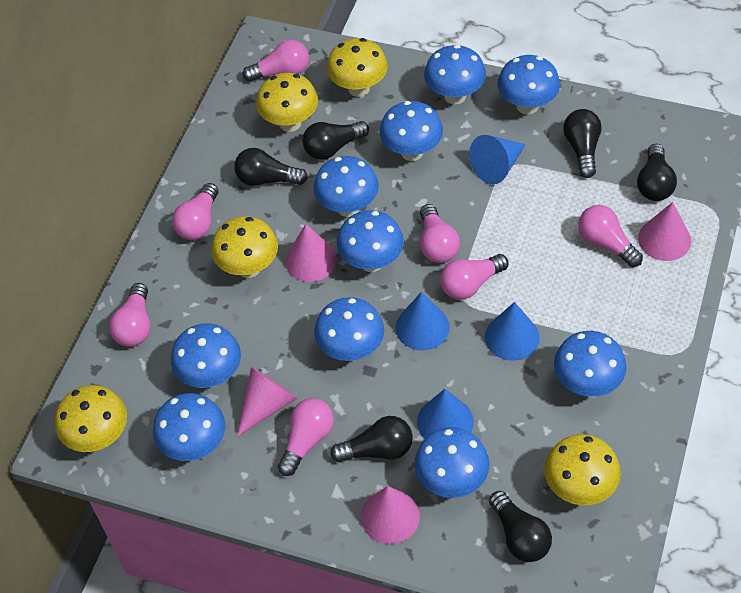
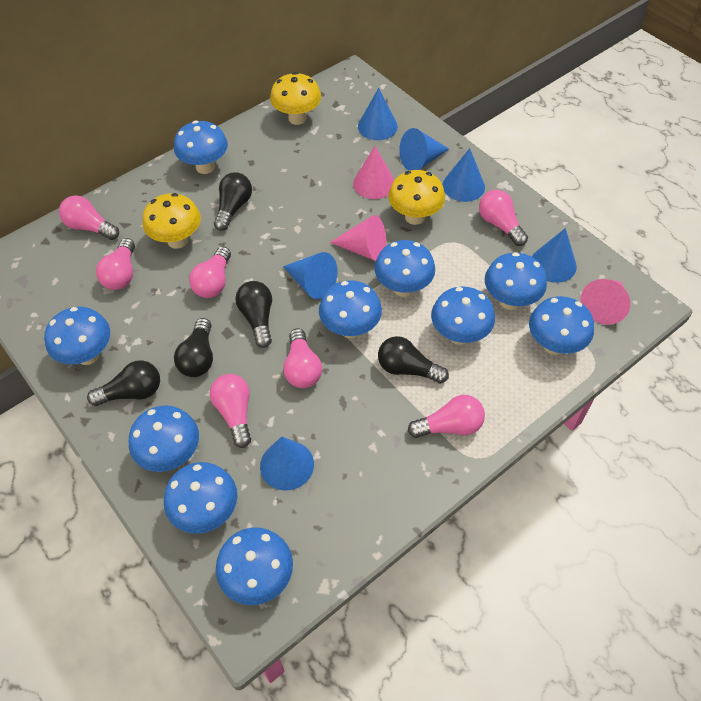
black light bulb: [234,148,308,186] [303,121,369,160] [330,416,413,462] [489,491,552,562] [563,109,602,178] [637,144,677,201] = 6 -> [87,360,160,406] [174,318,213,377] [214,172,252,231] [235,281,272,348] [378,336,449,383] = 5
blue cone: [396,292,450,350] [417,389,474,439] [469,135,526,184] [485,302,540,361] = 4 -> [260,436,314,490] [283,252,338,299] [358,88,398,140] [399,128,449,171] [443,148,485,202] [532,228,577,283] = 6
pink cone: [237,367,298,437] [285,224,337,282] [361,486,420,544] [638,202,691,261] = 4 -> [329,215,386,261] [353,146,394,199] [581,279,630,325] = 3
yellow mushroom: [55,385,127,452] [211,216,278,278] [256,73,318,132] [327,38,388,97] [544,434,621,505] = 5 -> [143,193,201,249] [270,72,321,125] [388,170,445,225] = 3

